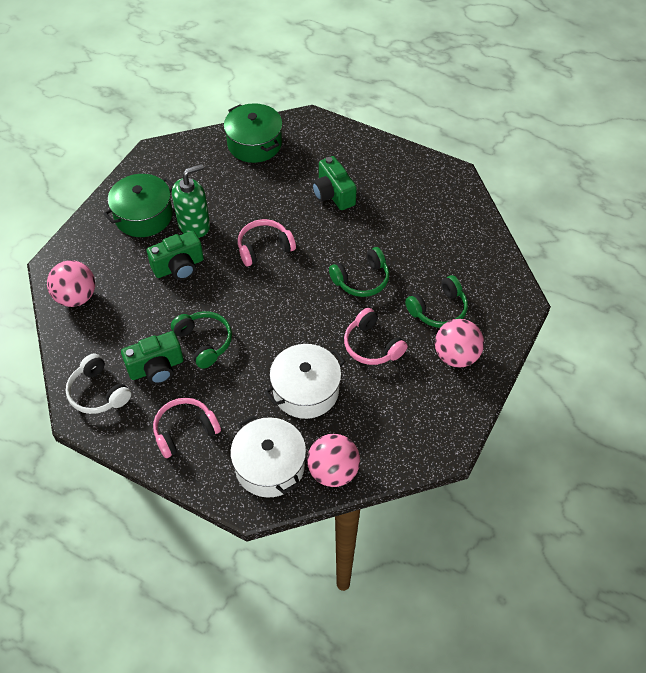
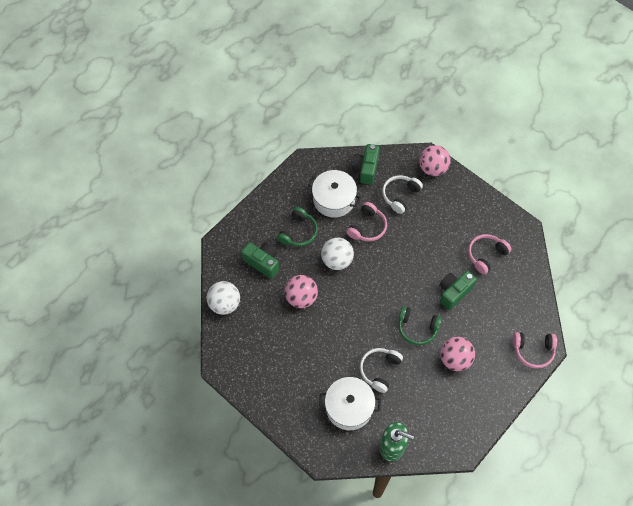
green headphones: [171,311,232,369] [329,247,389,297] [405,275,468,328] = 3 -> [277,207,318,247] [398,306,442,345] = 2
green pot: [104,174,173,237] [224,103,283,163] = 2 -> none = 0
white ball: none = 0 -> [207,281,240,315] [321,237,354,270] = 2
white headphones: [66,353,131,414] = 1 -> [360,348,403,393] [382,175,423,214] = 2

